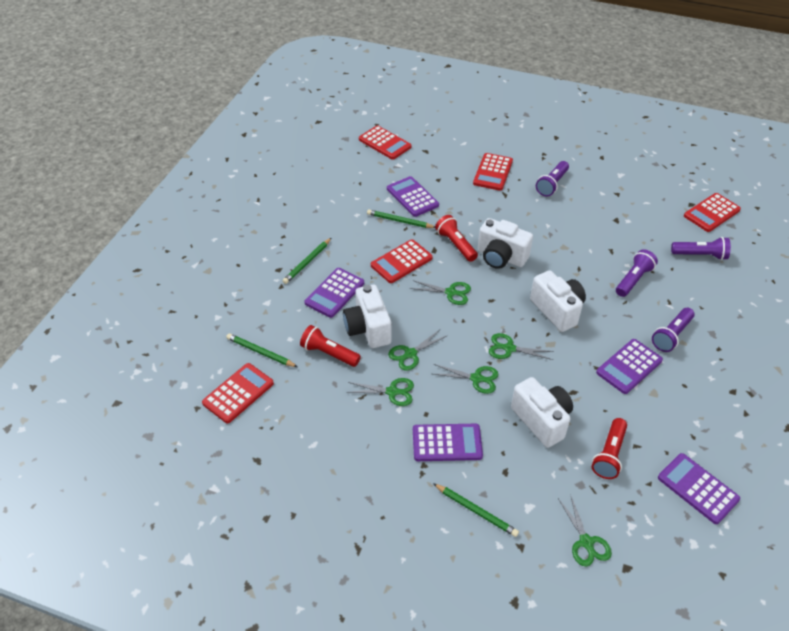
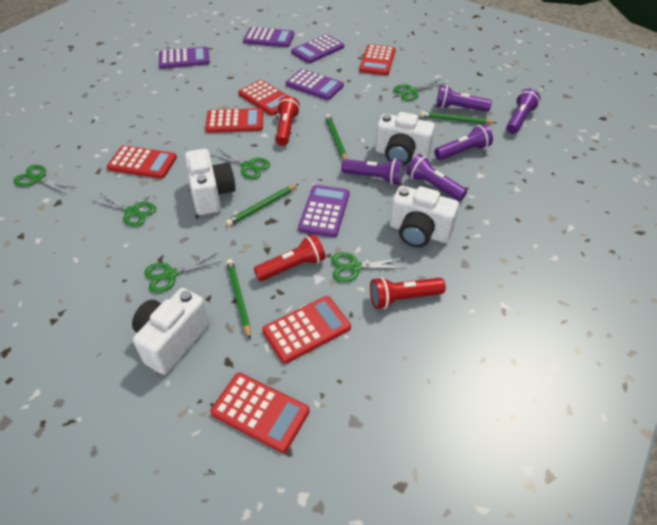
purple flashlight: [536,161,569,197] [616,249,658,297] [652,308,695,352] [671,237,731,260] = 4 -> [341,158,404,185] [406,154,467,201] [434,124,493,160] [436,85,492,112] [506,89,541,134] = 5
red calculator: [202,363,274,423] [359,125,412,160] [371,239,433,283] [473,153,513,191] [684,193,741,232] = 5 -> [107,145,177,179] [205,108,263,133] [210,373,310,453] [238,80,288,116] [262,296,351,364] [359,44,396,75] = 6

